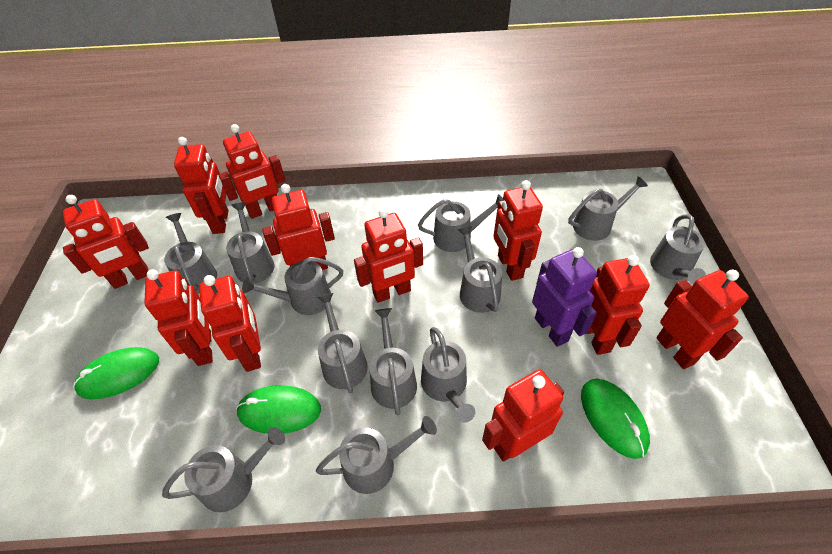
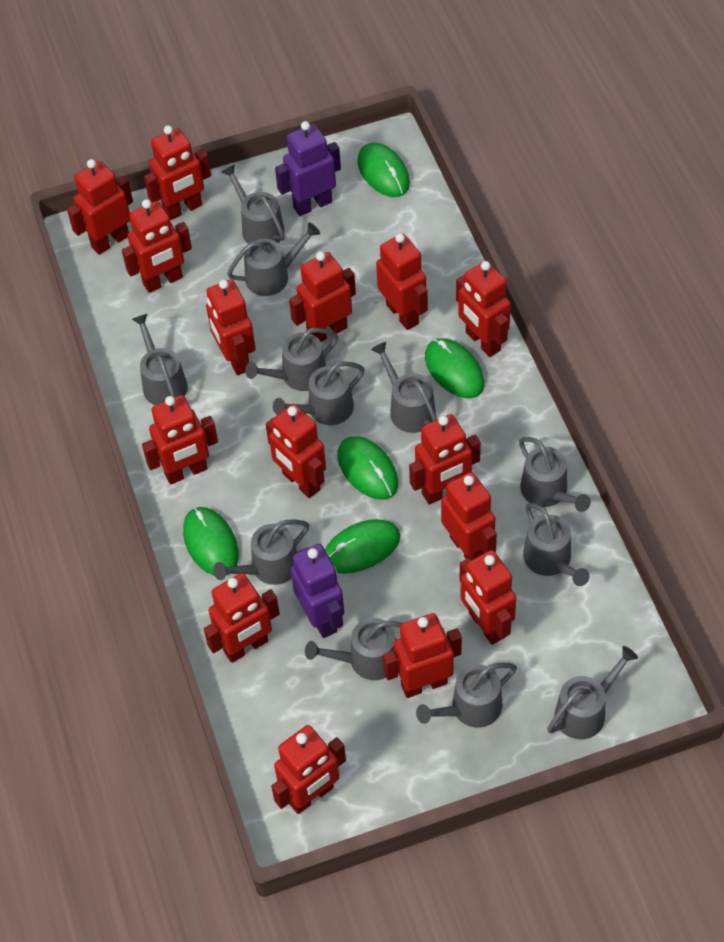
green mouse: [73,347,159,399] [236,385,321,434] [581,379,650,459] = 3 -> [183,507,239,576] [325,519,400,574] [337,436,398,500] [357,142,410,197] [425,338,484,398] = 5
purple robot: [532,247,597,347] = 1 -> [275,121,341,216] [291,544,344,638] = 2
red robot: [63,195,149,289] [144,269,213,366] [174,137,229,234] [199,275,261,372] [219,124,286,219] [262,184,335,270] [354,208,423,303] [482,369,564,462] [493,180,543,281] [587,255,650,355] [657,270,749,369] = 11 -> [67,159,133,255] [122,199,192,293] [142,395,218,485] [144,125,211,220] [204,573,280,663] [206,279,256,375] [266,404,326,498] [271,725,346,814] [289,251,356,342] [376,233,428,330] [383,613,462,698] [409,414,481,505] [441,472,497,560] [456,261,511,357] [460,550,516,645] = 15

